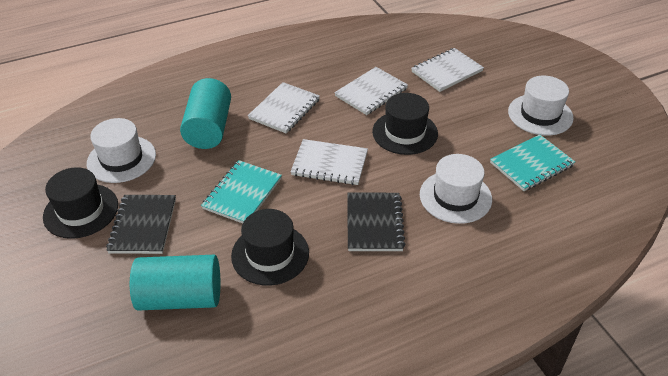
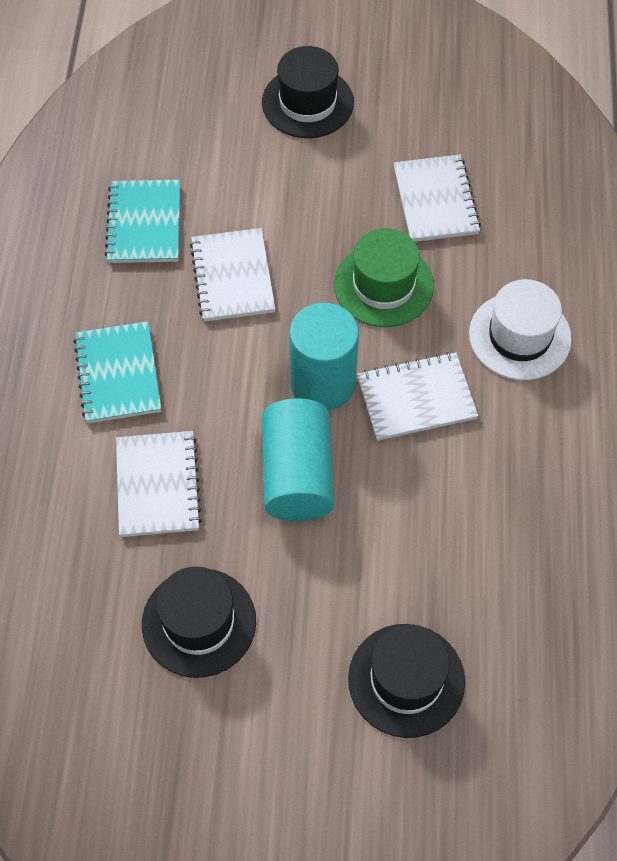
black notebook: [106,195,176,254] [347,193,406,251] = 2 -> none = 0
green hat: none = 0 -> [334,228,434,327] = 1
white hat: [87,118,156,183] [420,154,492,224] [508,76,574,136] = 3 -> [469,279,572,380] = 1

